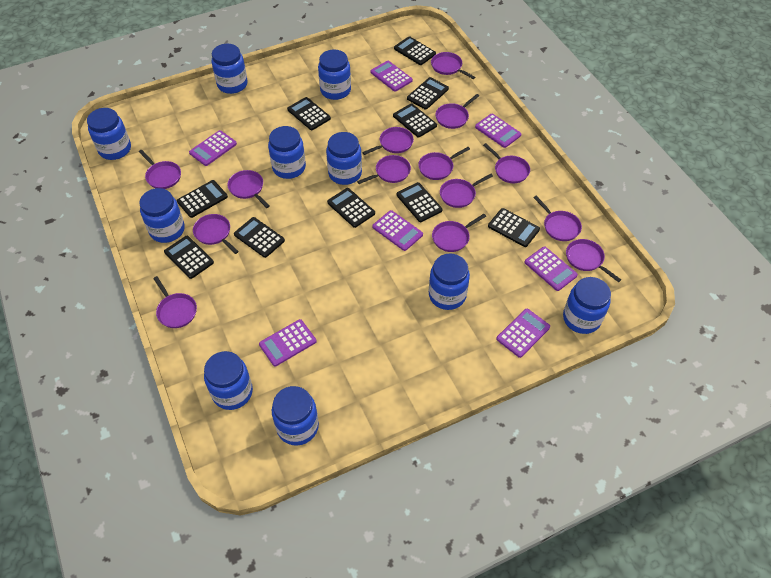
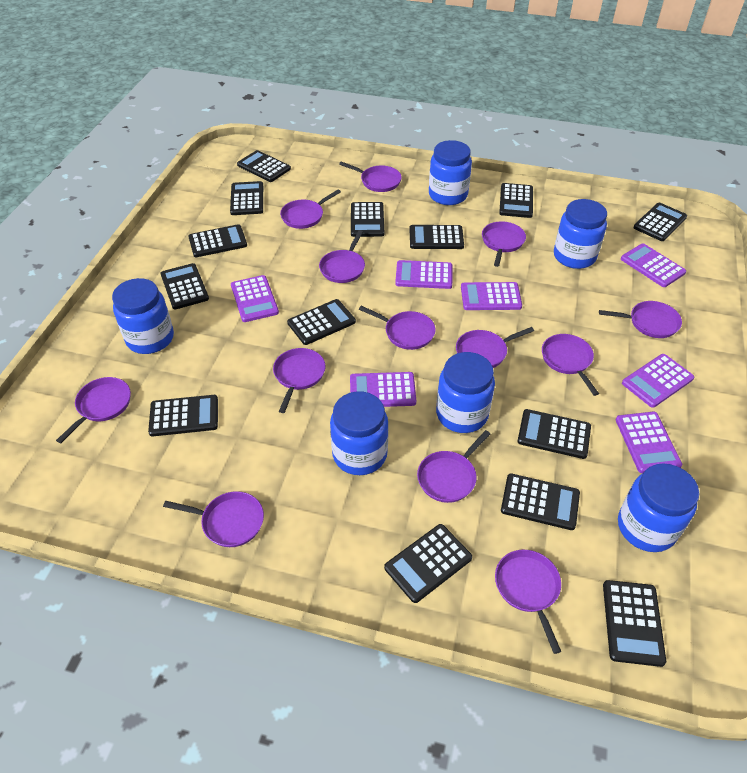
black calculator: [164,236,214,279] [177,180,228,218] [234,217,285,258] [287,97,331,130] [327,188,375,228] [393,103,437,138] [394,36,436,65] [396,182,442,222] [407,77,449,110] [488,208,540,247] = 10 -> [148,395,218,436] [161,263,209,310] [188,224,247,257] [230,181,263,215] [237,150,291,182] [287,299,356,345] [351,202,384,237] [384,524,472,603] [409,225,464,249] [499,183,533,218] [501,473,580,530] [517,409,591,459] [603,580,666,667] [633,203,687,241] = 14
blue jar: [87,108,131,160] [139,188,185,243] [204,351,253,410] [211,44,248,94] [268,126,306,179] [272,386,319,446] [318,50,351,100] [326,132,362,185] [429,254,470,310] [563,277,611,334] = 10 -> [112,278,174,354] [330,391,388,475] [429,140,472,205] [436,352,495,433] [554,199,607,269] [618,463,699,552] = 6
purple pan: [139,150,181,189] [153,276,197,328] [193,214,239,254] [227,170,270,208] [357,155,411,184] [362,127,414,155] [418,147,470,180] [431,52,475,79] [432,214,486,252] [435,94,479,129] [440,174,493,208] [483,143,530,183] [533,196,582,241] [566,239,621,282] = 14 -> [56,377,131,443] [163,491,264,547] [273,348,325,413] [280,189,341,229] [319,230,365,283] [339,162,402,192] [359,306,436,350] [417,430,490,503] [456,327,534,368] [482,221,526,267] [495,550,561,654] [542,334,599,396] [599,301,682,338] = 13

